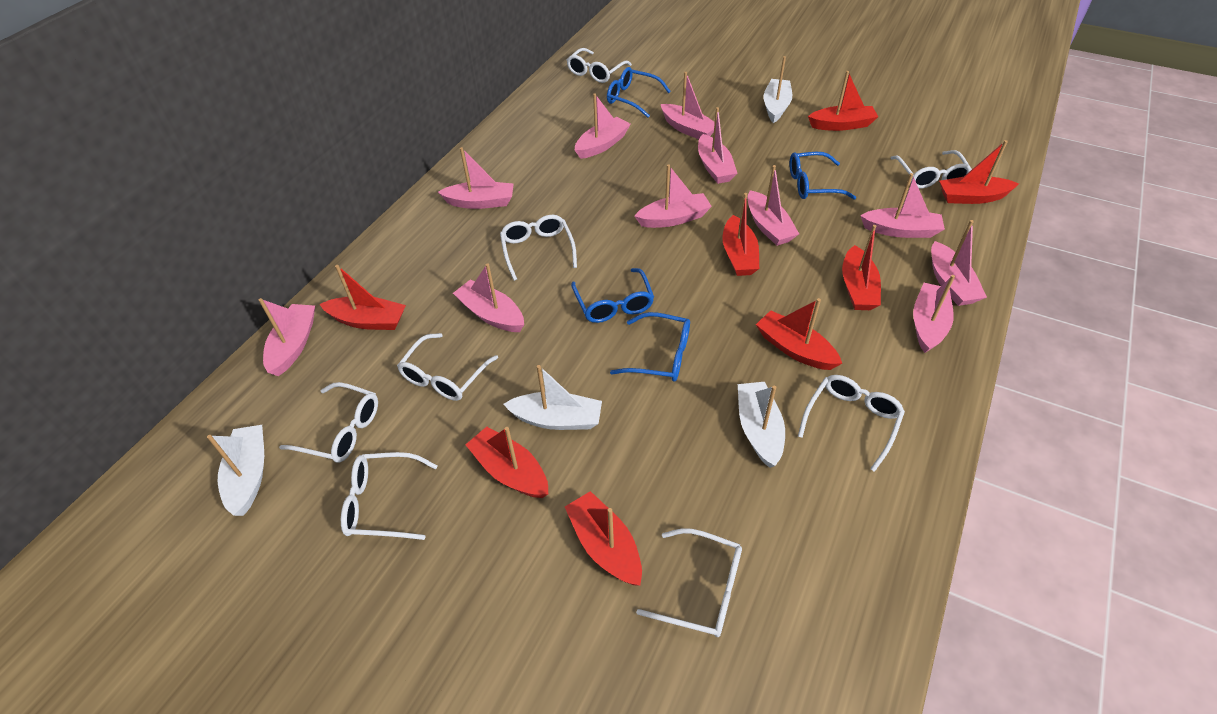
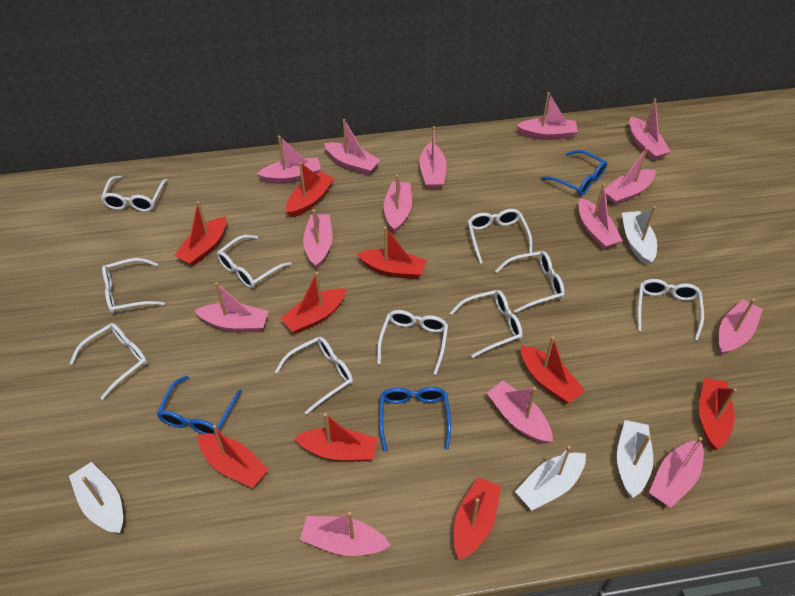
blue glasses: [571,268,654,323] [607,67,671,118] [610,312,690,382] [790,152,857,200] = 4 -> [156,376,242,435] [379,387,451,451] [541,150,607,196] = 3
pink boat: [259,298,315,376] [438,147,514,209] [453,263,524,332] [575,93,631,159] [634,164,712,228] [661,72,715,139] [698,107,737,184] [748,165,799,246] [860,173,945,238] [913,275,955,353] [931,220,987,306] = 11 -> [194,282,269,332] [257,136,321,184] [300,512,391,556] [303,209,333,268] [324,119,380,175] [384,175,412,233] [419,126,446,189] [487,381,553,444] [516,92,578,140] [578,184,623,249] [605,147,656,205] [629,99,671,160] [649,437,704,508] [718,299,763,355] = 14
red boat: [320,265,406,330] [465,427,548,498] [565,491,642,586] [722,193,759,276] [756,298,842,370] [808,71,878,131] [842,225,881,310] [939,140,1019,204] = 8 -> [174,201,227,266] [198,425,269,488] [280,272,347,334] [286,162,335,217] [294,413,378,461] [357,227,427,279] [454,477,501,560] [521,336,585,403] [699,378,737,450] = 9
white glasses: [279,382,378,463] [341,452,438,540] [397,333,498,401] [500,215,577,281] [567,48,632,83] [636,528,742,637] [798,375,905,472] [891,150,972,189] = 8 -> [70,323,147,400] [101,176,168,212] [102,258,165,314] [217,235,292,288] [275,337,353,415] [377,310,448,375] [449,290,523,358] [468,209,532,264] [495,251,565,313] [638,279,704,340] = 10

